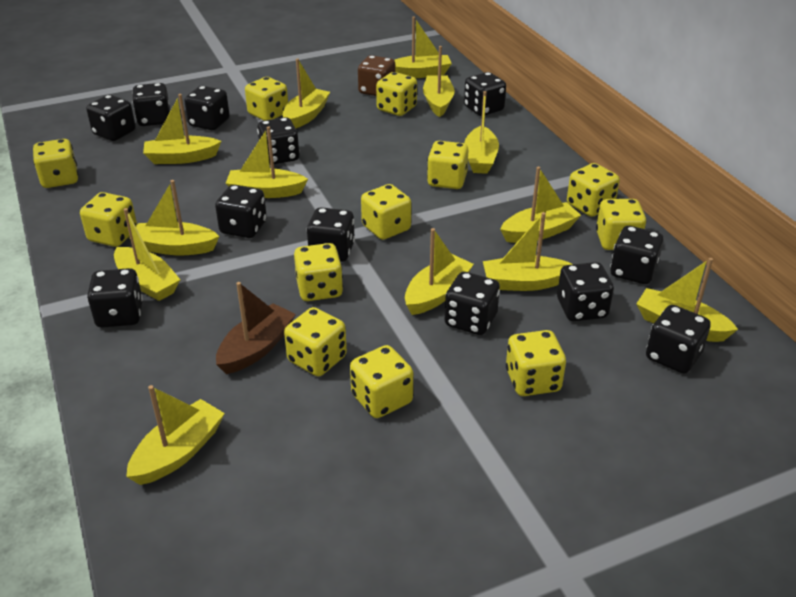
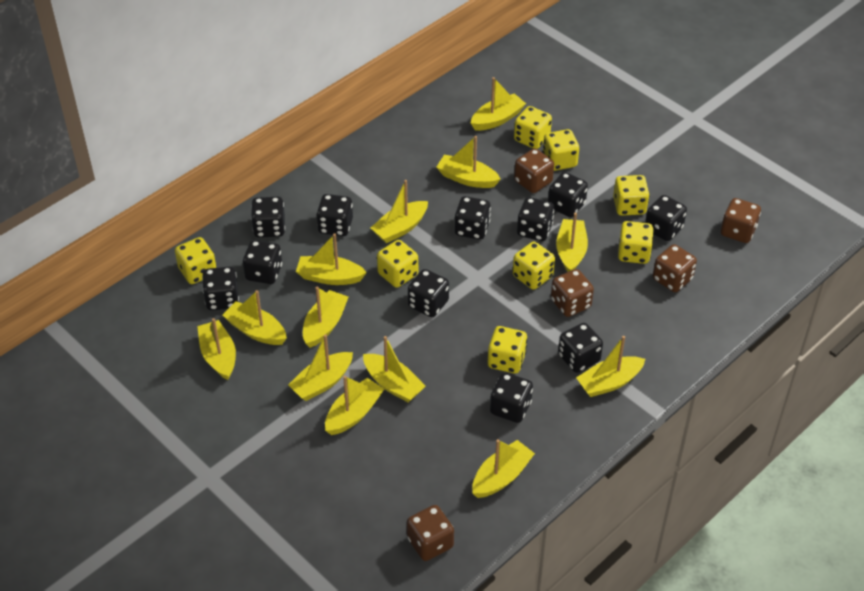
black dice: [86,95,136,141] [87,268,143,328] [132,83,170,126] [184,86,230,130] [215,185,267,238] [257,117,300,164] [307,207,355,262] [445,272,500,335] [464,72,506,116] [557,262,614,321] [610,226,664,284] [646,305,711,374] = 12 -> [202,267,239,310] [243,240,282,284] [251,197,285,238] [316,194,353,236] [408,269,449,317] [455,196,491,240] [490,372,533,423] [517,197,554,241] [548,172,588,217] [558,323,603,373] [645,195,687,241] = 11
brown boat: [216,282,296,374] = 1 -> none = 0
brown dice: [358,55,395,96] = 1 -> [407,505,454,561] [514,148,554,193] [551,269,594,317] [653,244,697,292] [721,198,761,243] = 5
yellow dice: [33,139,78,188] [80,192,137,247] [245,77,288,121] [284,307,347,376] [294,243,343,301] [350,345,413,418] [361,184,411,240] [376,72,417,116] [427,141,468,189] [506,330,566,396] [567,163,620,217] [596,199,646,250] = 12 -> [175,237,216,284] [377,240,418,288] [488,326,527,373] [513,242,555,290] [514,106,552,149] [543,129,579,171] [613,175,650,216] [618,221,654,264] = 8

